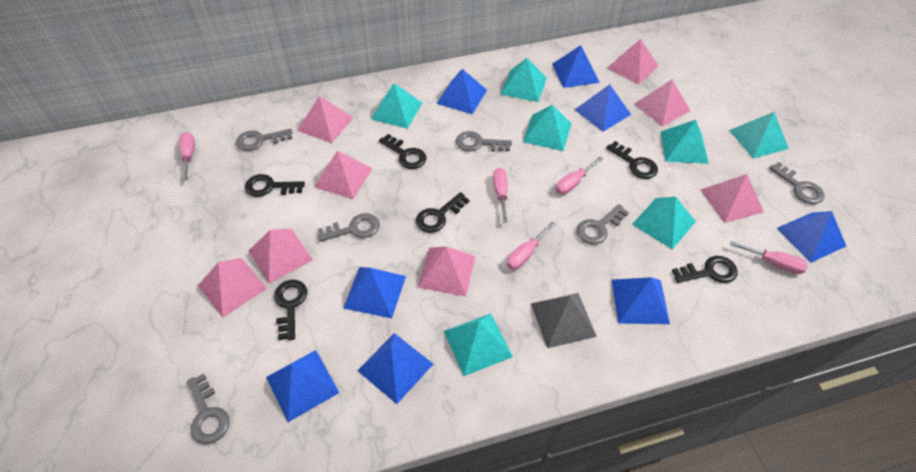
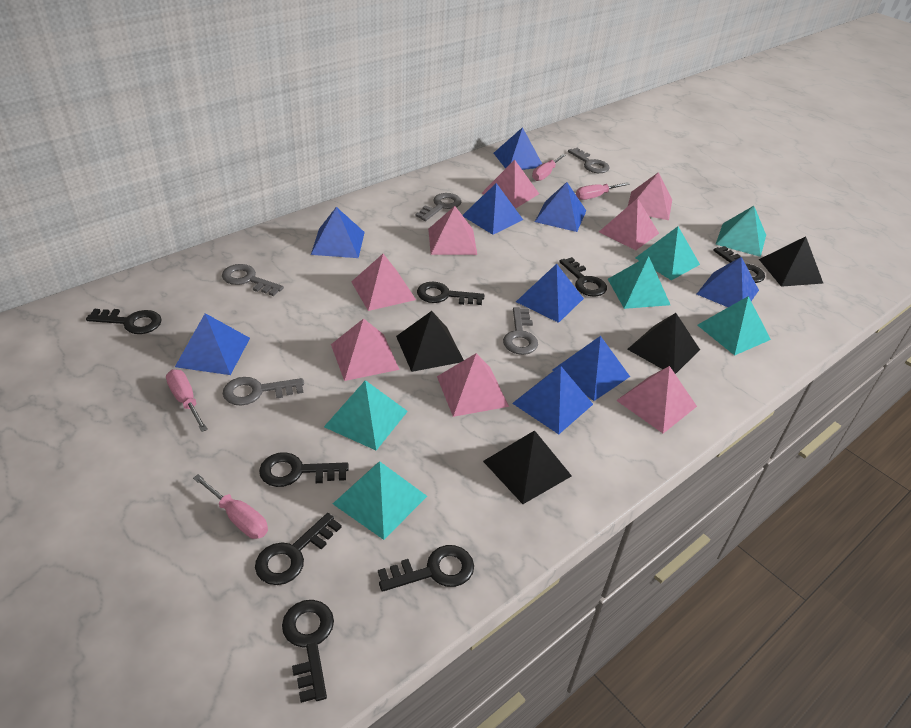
black key: [245,174,305,197] [274,280,307,340] [379,134,426,169] [416,192,469,233] [606,141,658,179] [672,256,738,283] = 6 -> [86,309,162,334] [255,513,342,585] [259,452,349,487] [282,600,334,703] [378,545,474,592] [417,282,484,305] [559,257,607,297] [713,246,765,283] = 8
black pyramid: none = 0 -> [396,311,464,372] [483,430,572,504] [627,313,700,374] [759,237,823,287] = 4
blue pyramid: [266,350,339,422] [344,267,406,318] [357,333,433,404] [436,69,487,114] [552,45,600,88] [575,84,631,132] [612,277,670,324] [777,211,846,263] = 8 -> [175,313,250,375] [311,207,365,258] [462,183,523,235] [494,127,542,170] [512,366,593,434] [516,264,584,323] [535,182,586,232] [553,336,630,401] [697,257,759,307] = 9
grey key: [187,373,229,444] [236,129,293,151] [317,213,380,242] [456,131,512,151] [577,204,629,244] [769,162,825,204] = 6 -> [222,264,284,296] [223,377,304,406] [415,193,461,221] [503,307,538,355] [568,148,610,173] = 5
grey pyramid: [531,293,597,348] = 1 -> none = 0
pink screwdriver: [179,132,195,181] [493,168,508,223] [506,221,556,270] [555,157,603,195] [730,241,808,274] = 5 -> [166,369,208,432] [193,474,268,539] [532,154,566,181] [576,182,630,200] = 4
turquoise pyramid: [371,83,422,129] [444,314,513,376] [501,58,547,102] [523,105,572,151] [632,197,696,250] [661,120,709,164] [729,112,789,158] = 7 -> [324,380,408,451] [333,461,427,540] [608,256,670,309] [636,226,700,280] [697,296,771,356] [715,206,766,257] = 6

